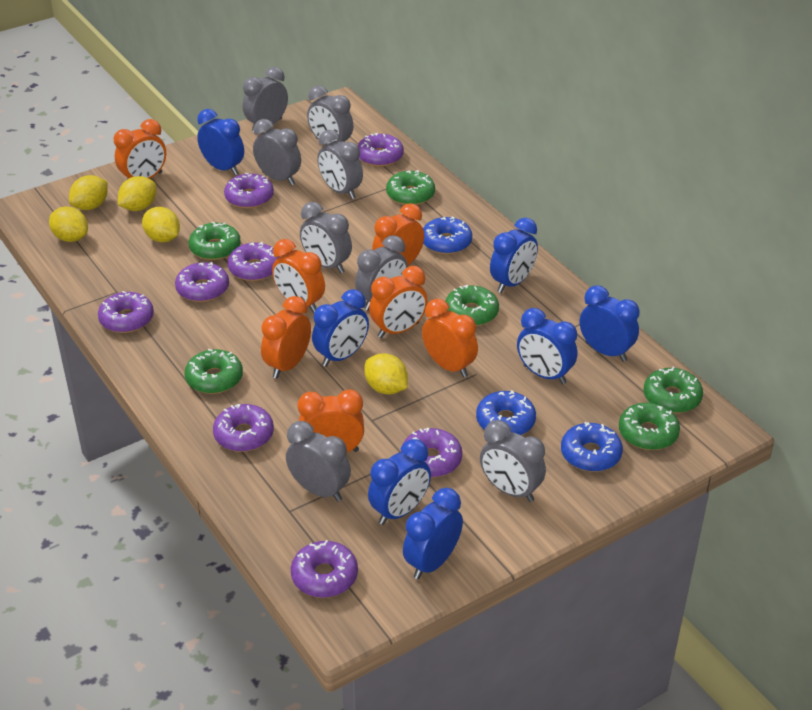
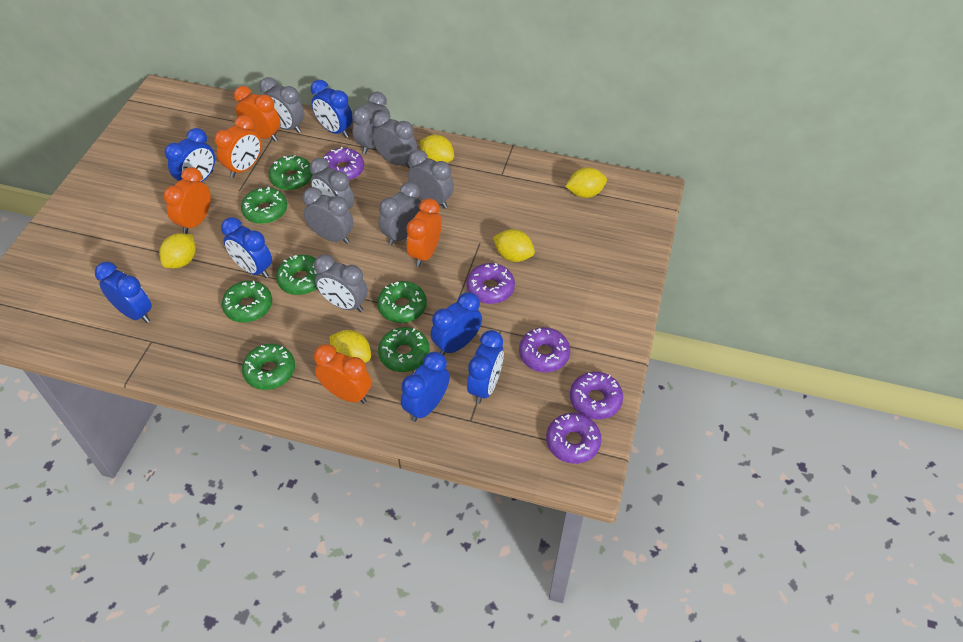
blue donut: [423,216,472,254] [476,390,536,435] [561,422,623,472] = 3 -> none = 0
green donut: [185,349,243,394] [189,221,241,260] [386,170,435,205] [445,285,499,326] [619,403,680,450] [644,367,703,413] = 6 -> [222,281,272,323] [241,187,287,224] [242,344,295,390] [269,155,313,190] [276,255,318,295] [377,281,427,323] [378,327,430,372] = 7
orange clock: [114,119,166,180] [261,296,311,378] [272,239,325,313] [298,389,364,452] [369,266,428,338] [372,203,424,266] [422,299,478,378] = 7 -> [163,167,211,234] [214,115,261,178] [234,86,280,142] [314,344,372,404] [406,198,441,267] = 5
purple donut: [98,291,154,333] [175,262,229,302] [213,404,274,452] [224,173,274,209] [228,242,280,281] [291,540,358,598] [357,133,404,167] [401,428,462,477] = 8 -> [323,147,364,181] [466,263,515,304] [519,327,570,372] [546,413,601,464] [570,372,623,420] = 5

